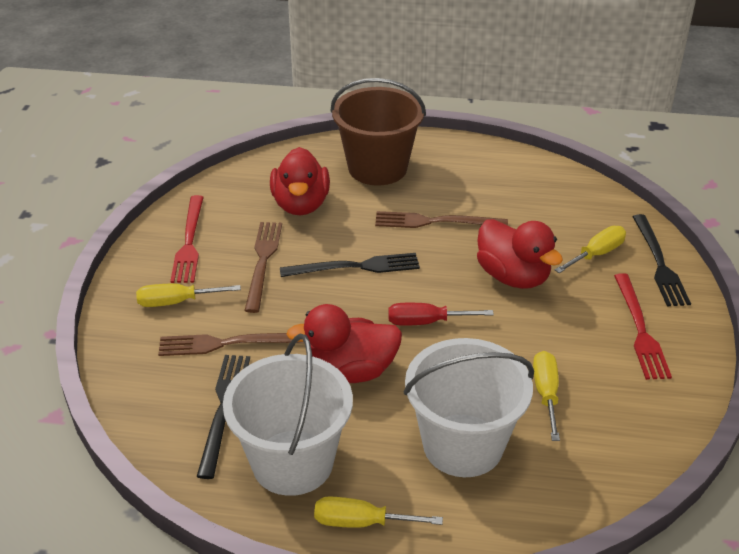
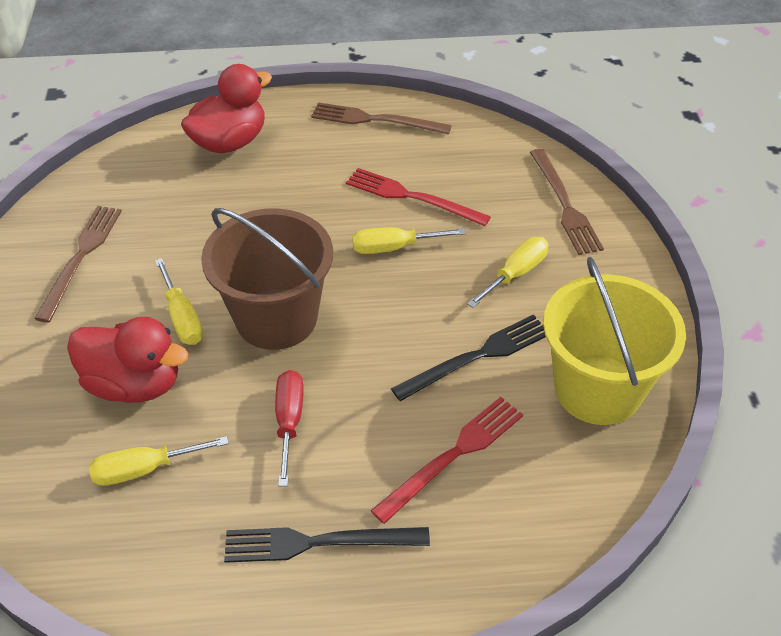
black fork: [196,355,250,479] [280,253,420,277] [632,214,691,306] = 3 -> [224,527,430,563] [391,315,545,401] = 2
red duck: [270,147,330,215] [286,304,402,383] [477,219,563,289] = 3 -> [67,317,188,403] [181,64,272,153] = 2
white bucket: [223,334,353,496] [404,338,534,477] = 2 -> none = 0
yellow bucket: none = 0 -> [543,257,686,425] = 1

